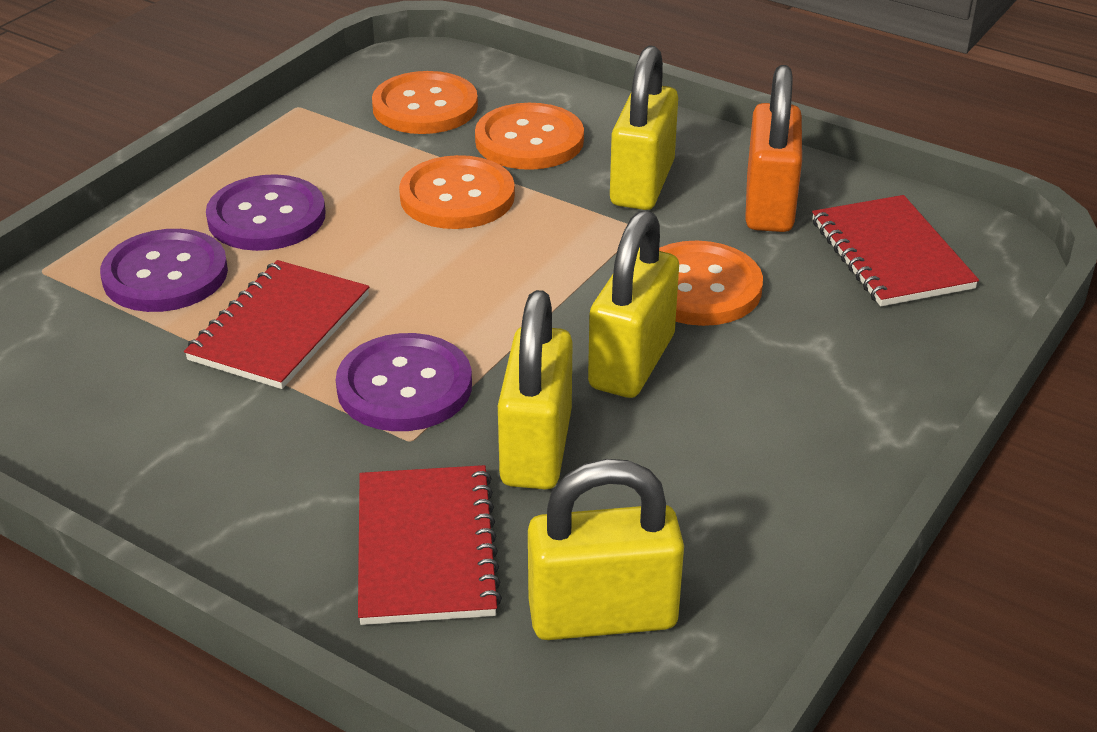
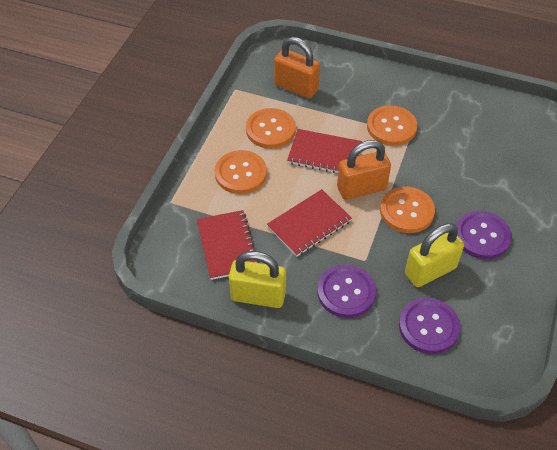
orange padlock: [745,65,802,232] = 1 -> [274,37,320,99] [337,140,391,200] = 2
yellow padlock: [498,290,573,489] [528,459,684,640] [588,210,679,398] [610,45,678,210] = 4 -> [229,251,286,308] [405,223,464,287] = 2

